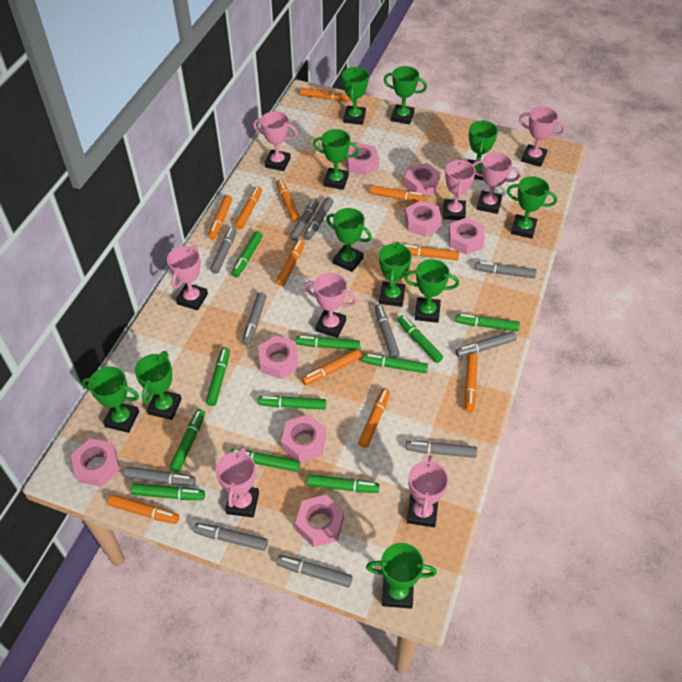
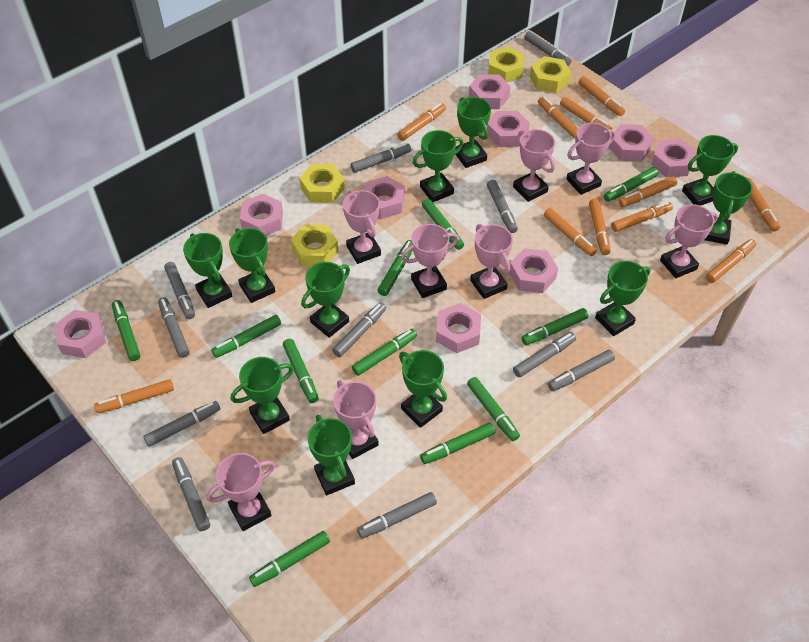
pink nut: [71,439,120,487] [258,335,299,379] [281,415,326,463] [295,495,344,547] [345,143,379,176] [404,163,441,195] [405,200,442,237] [449,217,485,255] = 8 -> [54,310,106,358] [240,194,283,236] [365,176,405,219] [436,303,481,353] [469,74,510,109] [487,110,530,147] [509,248,558,293] [608,124,654,162] [651,139,697,177] = 9
yellow nut: none = 0 -> [291,225,338,266] [299,164,345,203] [488,47,525,82] [530,56,571,93] = 4

